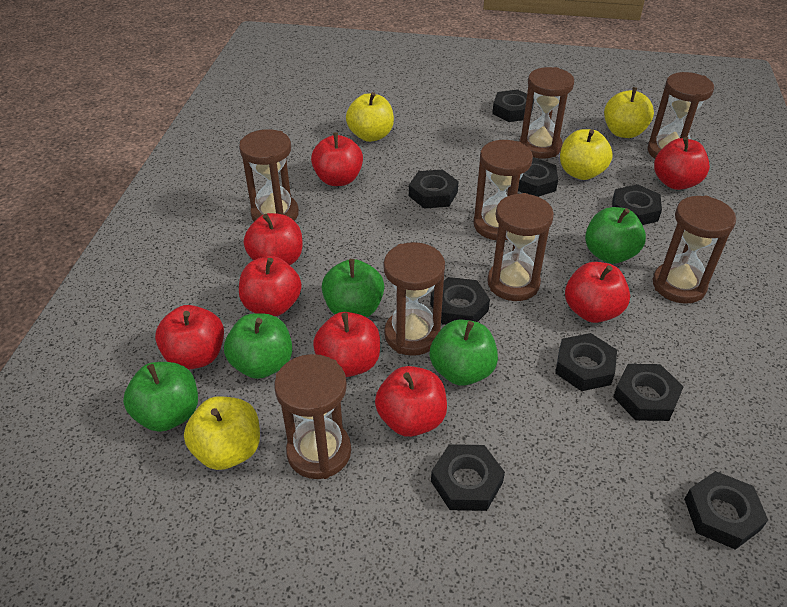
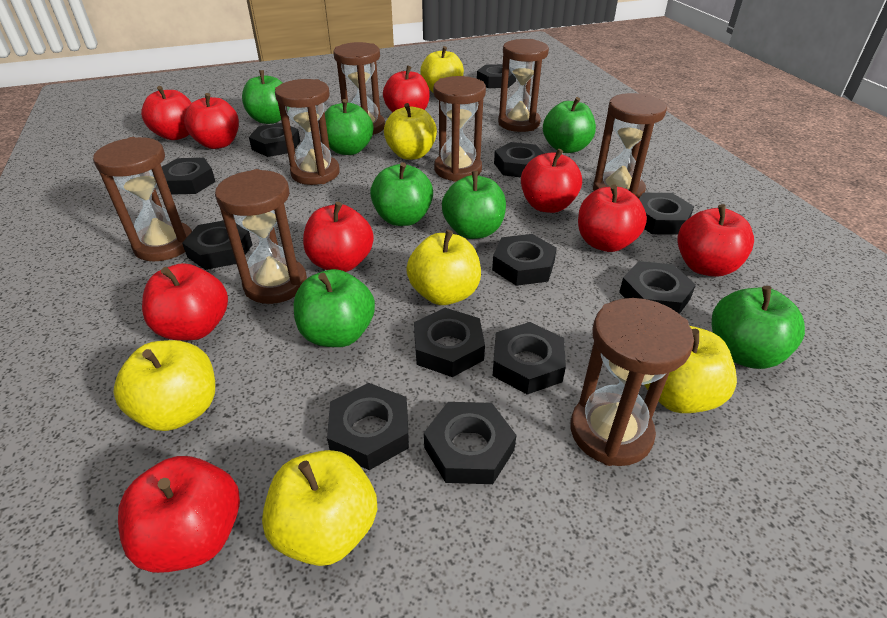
black nut: [409,169,459,209] [430,277,490,325] [431,444,505,511] [492,89,534,122] [518,157,558,197] [555,333,617,391] [612,184,662,225] [613,364,684,421] [684,471,768,550] = 9 -> [162,158,216,195] [182,220,252,270] [249,123,300,157] [327,383,409,470] [414,308,485,377] [424,402,516,484] [477,64,516,88] [492,234,557,286] [493,322,566,395] [494,142,544,177] [619,261,696,314] [639,193,694,235] = 12
green apple: [123,362,198,432] [224,313,292,379] [322,259,384,317] [430,319,498,386] [585,207,646,264] = 5 -> [242,70,282,124] [294,269,375,347] [325,99,374,155] [370,162,433,226] [442,171,506,239] [543,97,596,153] [712,286,805,369] = 7
red apple: [155,305,224,370] [239,256,302,316] [244,213,303,265] [311,132,363,186] [313,312,380,377] [375,366,447,437] [565,262,630,323] [654,137,710,190] = 8 -> [118,456,240,573] [141,86,192,140] [142,263,228,341] [184,93,239,149] [303,202,374,272] [383,66,430,112] [521,149,582,213] [578,184,647,252] [677,204,754,277] = 9
yellow apple: [184,396,260,470] [346,92,394,142] [560,129,613,180] [604,87,654,138] = 4 -> [113,340,215,431] [262,450,377,566] [384,103,437,160] [406,230,481,305] [420,46,464,92] [644,326,737,413] = 6

